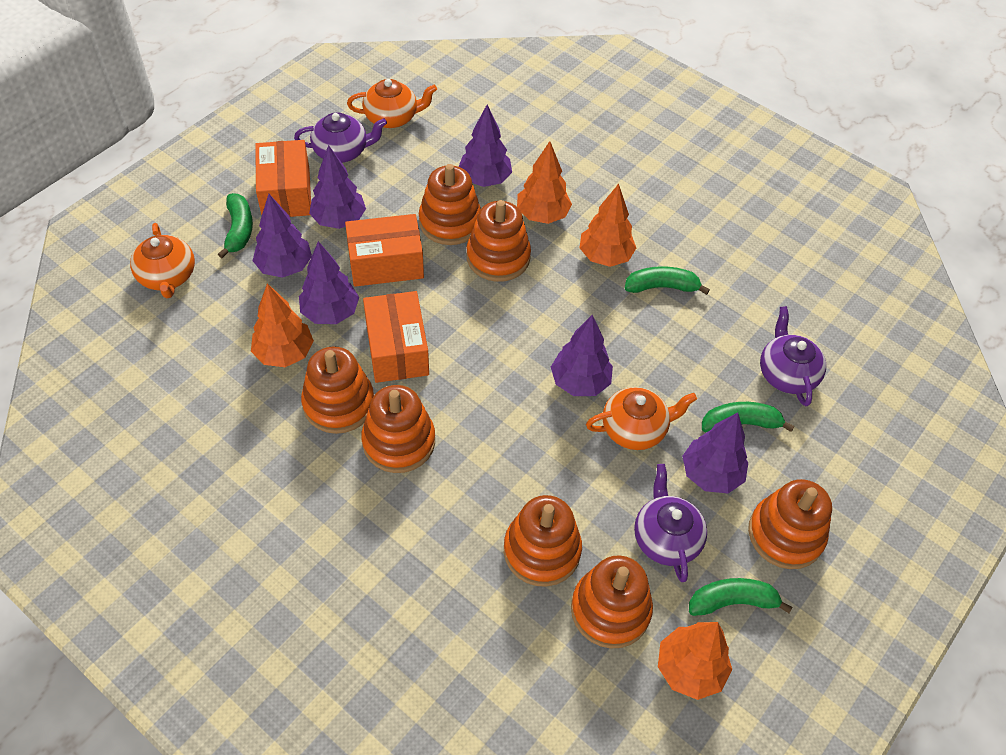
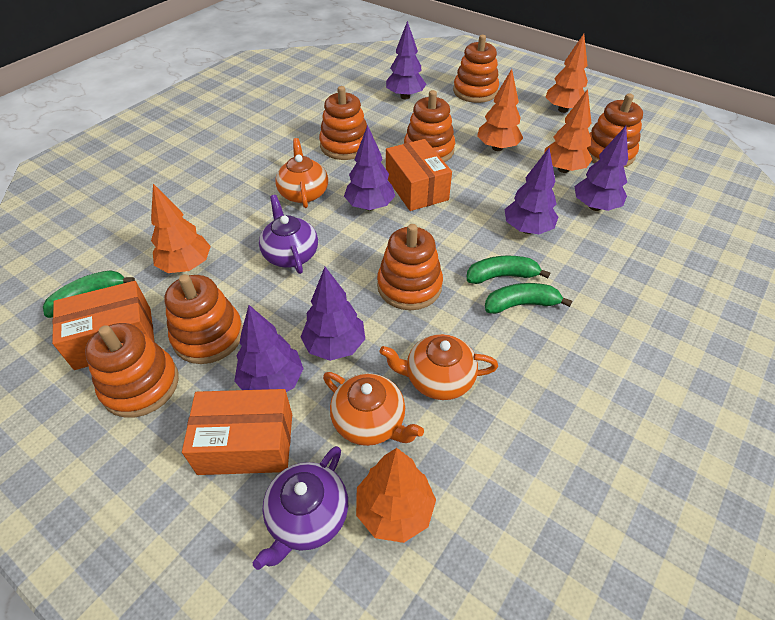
green banana: [218,193,253,258] [624,266,710,295] [689,578,793,616] [702,402,795,433] = 4 -> [43,270,135,318] [467,256,550,284] [485,283,572,314] = 3
orange tree: [251,283,314,367] [517,141,572,224] [580,184,636,267] [658,622,732,700] = 4 -> [151,184,211,273] [356,448,436,543] [477,69,523,151] [544,89,592,173] [546,34,588,113] = 5
purple teapot: [294,112,387,163] [634,464,707,582] [760,306,826,406] = 3 -> [253,446,348,570] [259,195,318,274] = 2

